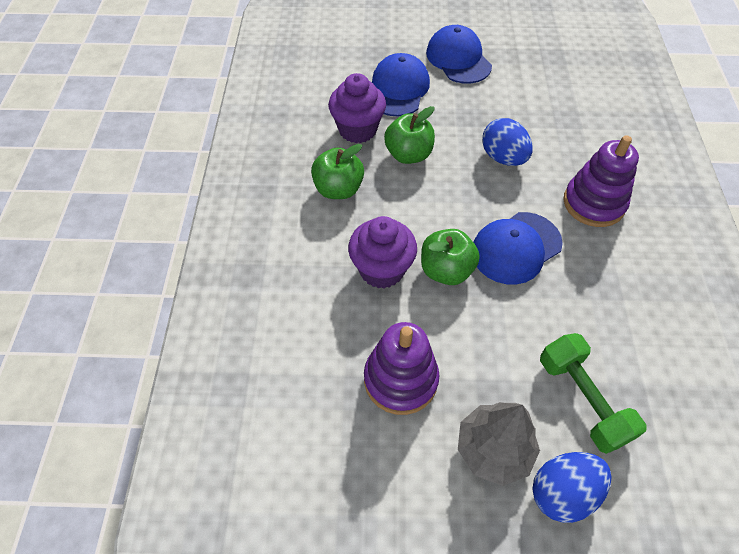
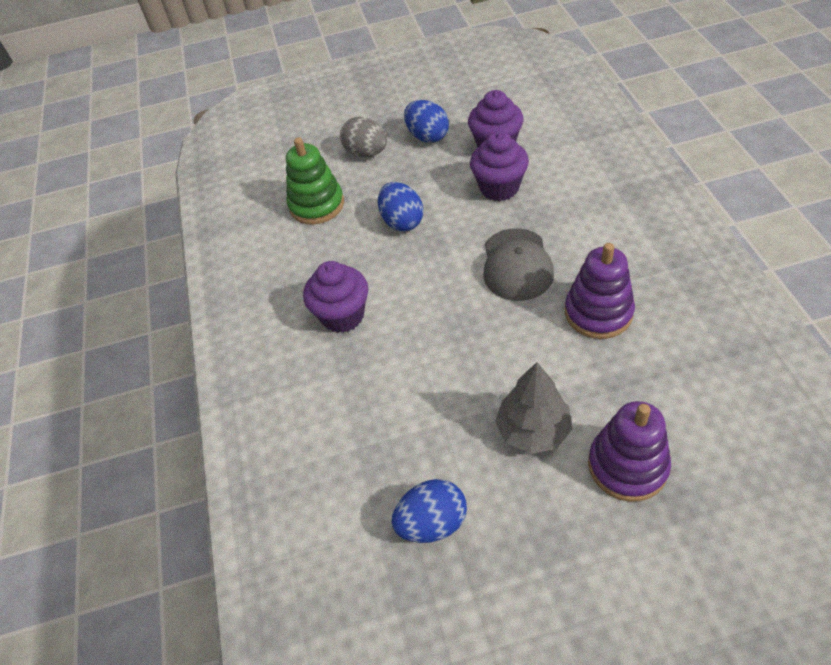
blue cap: [372,53,430,116] [426,25,492,84] [474,212,563,285] = 3 -> none = 0
blue egg: [482,118,533,166] [533,452,612,523] = 2 -> [378,182,423,231] [391,479,467,543] [404,100,449,143] = 3
green apple: [311,144,364,199] [384,106,435,164] [421,229,480,285] = 3 -> none = 0
green dumbbell: [540,333,647,454] = 1 -> none = 0
green stacking toy: none = 0 -> [286,137,344,225] = 1
grey cap: none = 0 -> [483,228,554,301] = 1
grey egg: none = 0 -> [340,117,387,157] = 1
purple cupcake: [328,73,386,143] [348,216,417,288] = 2 -> [303,261,368,333] [468,90,524,147] [470,131,529,201] = 3

